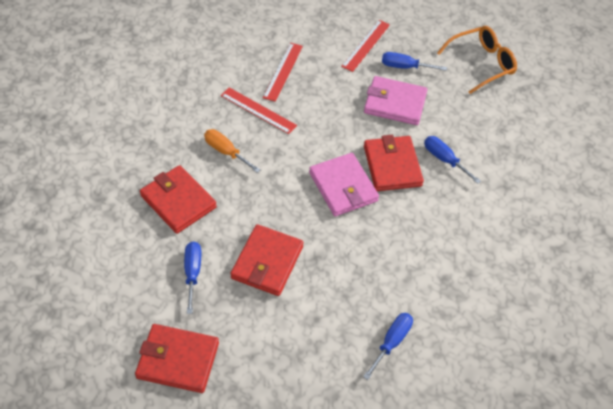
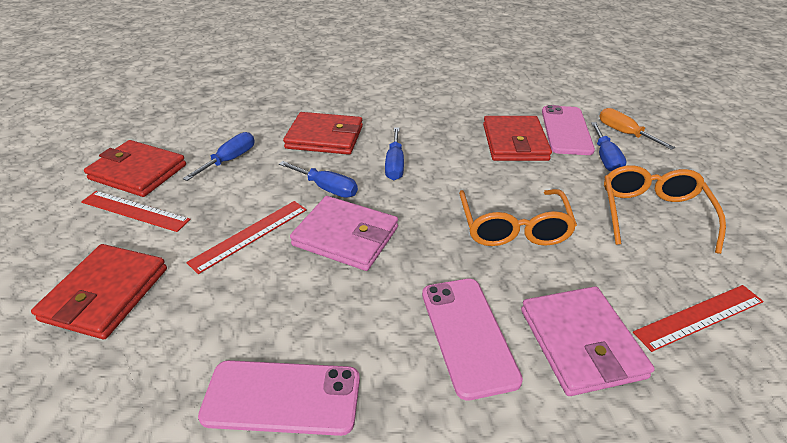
orange glasses: [437,26,517,94] = 1 -> [459,189,577,246] [604,165,726,254] = 2
pink phone: none = 0 -> [198,360,360,436] [422,279,523,401] [542,105,595,155] = 3

